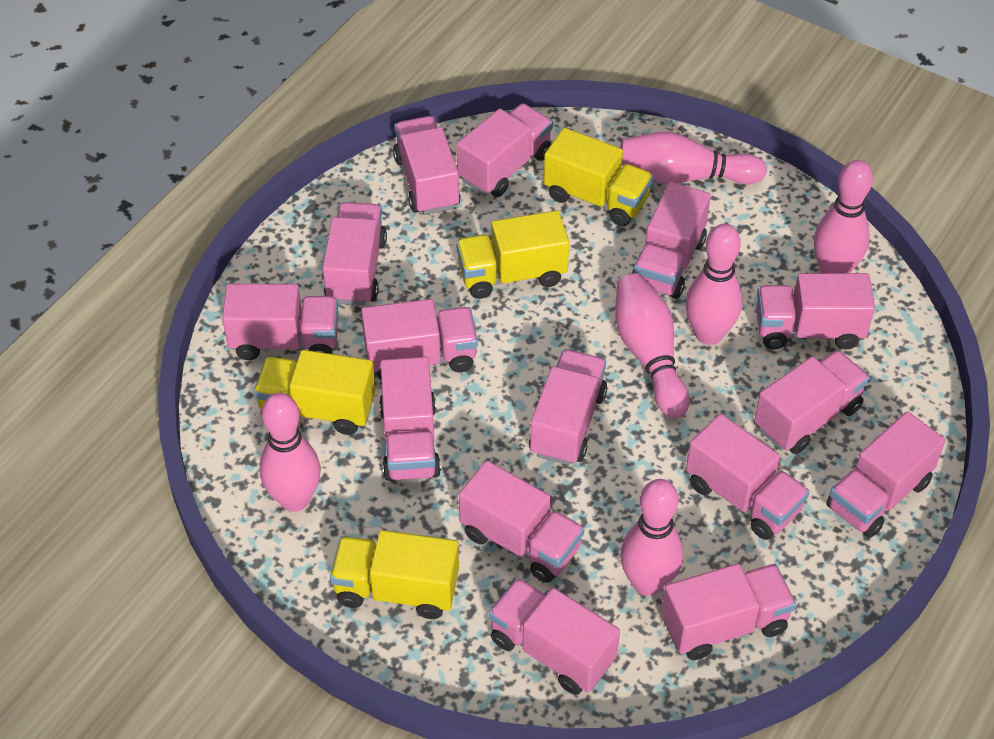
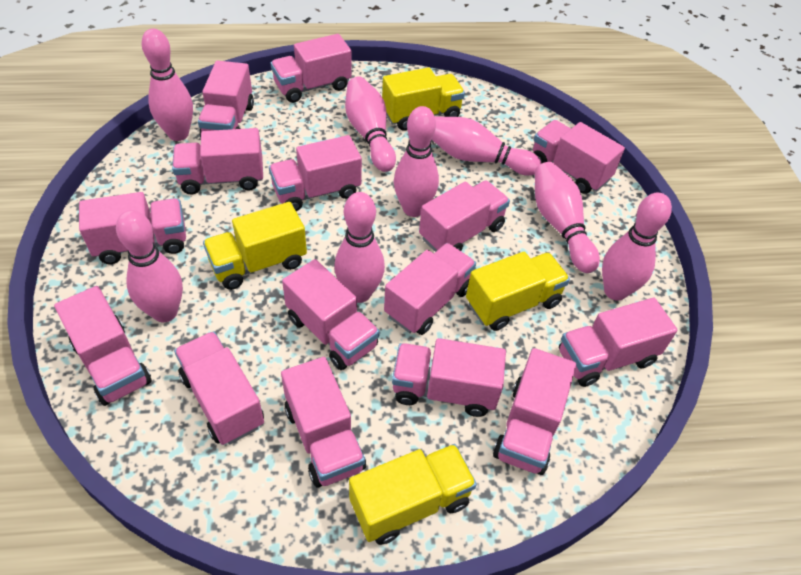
pink bowling pin: [260,393,321,512] [615,273,689,418] [620,132,767,184] [620,479,683,596] [686,224,742,345] [814,160,873,273] = 6 -> [116,210,183,322] [142,29,193,141] [334,192,385,303] [345,76,396,172] [394,106,439,217] [431,116,541,176] [535,162,600,273] [602,193,672,301] = 8

